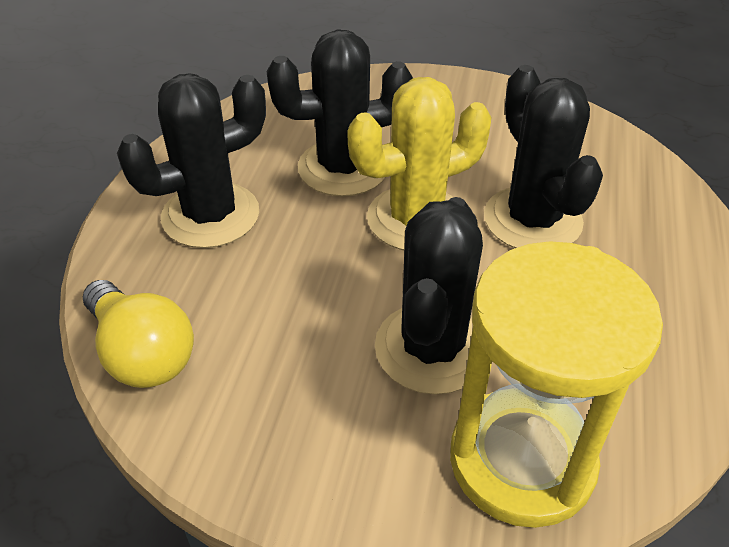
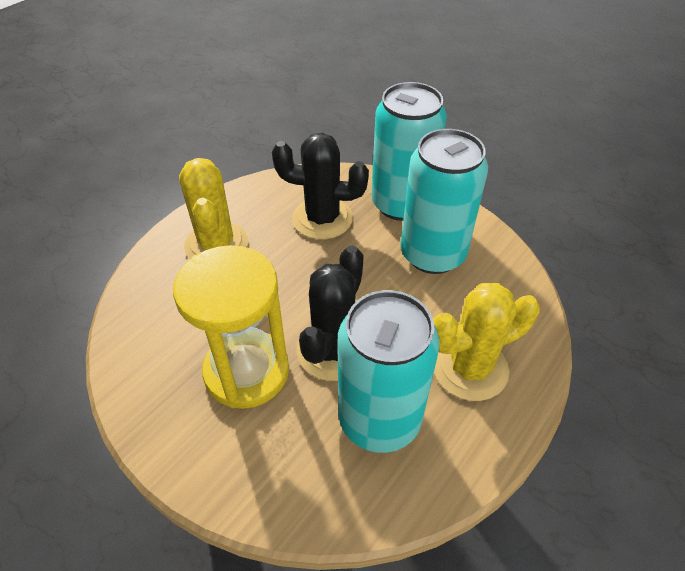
black cactus: [117,73,266,248] [267,29,413,197] [375,197,483,395] [484,65,603,248] = 4 -> [272,133,369,240] [297,245,364,381] = 2
turquoise can: none = 0 -> [337,290,440,453] [371,82,447,221] [401,129,488,274] = 3
yellow cactus: [347,77,492,250] = 1 -> [179,158,248,259] [433,283,540,401] = 2
yellow light bulb: [83,280,194,388] = 1 -> none = 0

